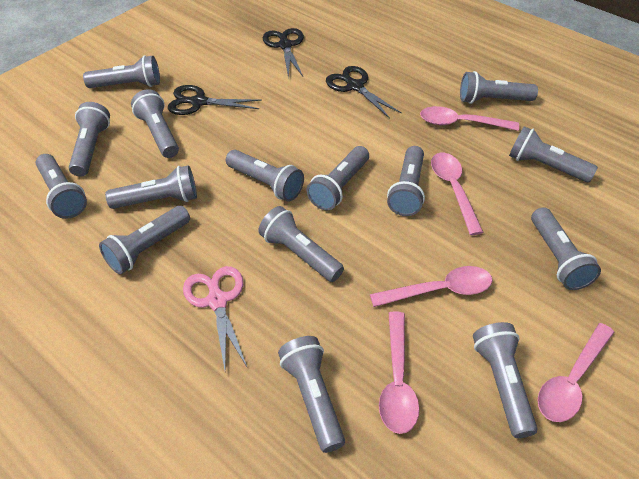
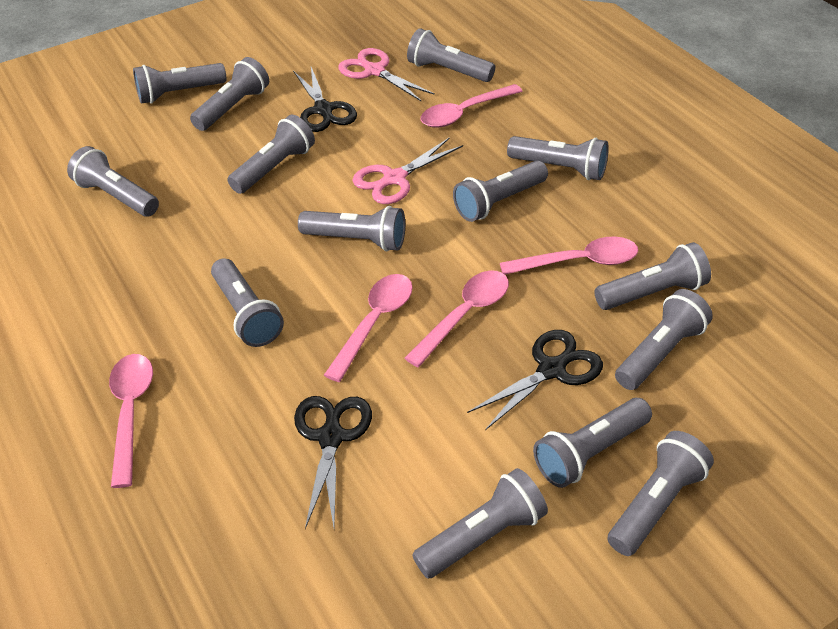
grey flashlight: [36,154,87,219] [69,102,110,177] [83,55,160,88] [99,206,190,274] [105,165,197,209] [131,89,179,158] [226,150,304,202] [258,206,344,282] [278,336,345,453] [307,146,369,211] [387,146,425,216] [460,71,538,104] [473,322,537,438] [509,126,598,182] [531,207,601,290] = 15 -> [67,146,159,217] [133,63,227,104] [190,57,269,131] [211,258,284,347] [227,114,315,194] [298,206,405,251] [407,28,495,82] [412,468,548,578] [453,161,548,222] [507,136,609,180] [533,398,652,488] [594,242,711,310] [607,431,714,556] [615,289,713,390] = 14
pink scissors: [183,266,247,370] = 1 -> [338,48,435,102] [352,137,463,204] = 2

